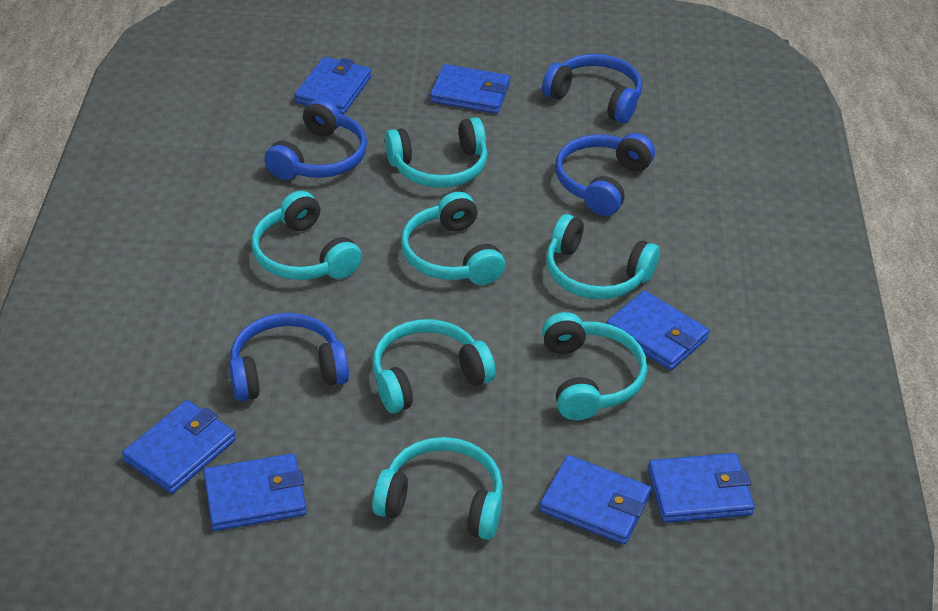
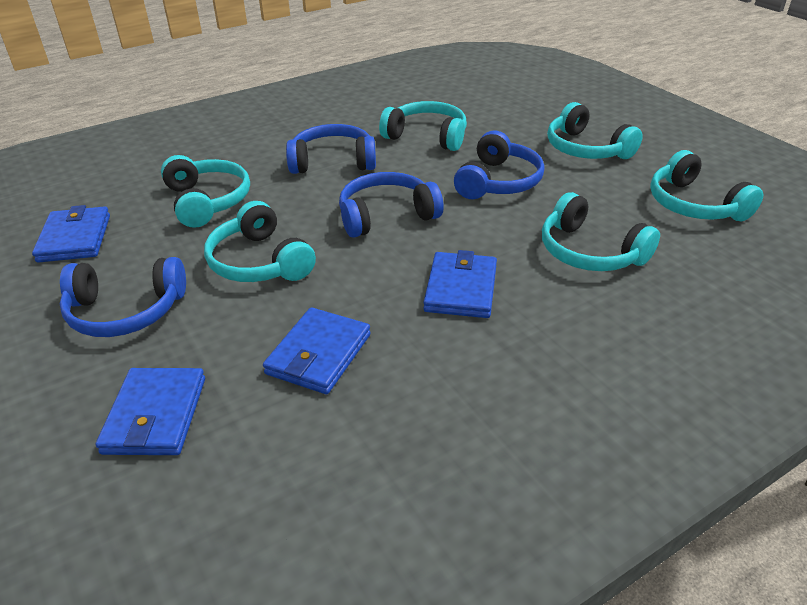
blue wallet: [122,400,236,494] [203,453,307,531] [295,57,371,114] [430,64,510,114] [539,455,652,545] [606,291,709,370] [648,453,755,523] = 7 -> [32,205,110,263] [96,368,205,455] [263,307,371,394] [423,250,497,318] = 4
turquoise headphones: [251,191,362,280] [372,437,503,540] [373,319,496,413] [385,117,487,188] [401,192,505,285] [542,312,647,420] [546,214,660,299] = 7 -> [161,155,250,228] [204,201,316,282] [379,101,467,151] [542,192,660,271] [547,102,643,159] [650,150,763,221] = 6

